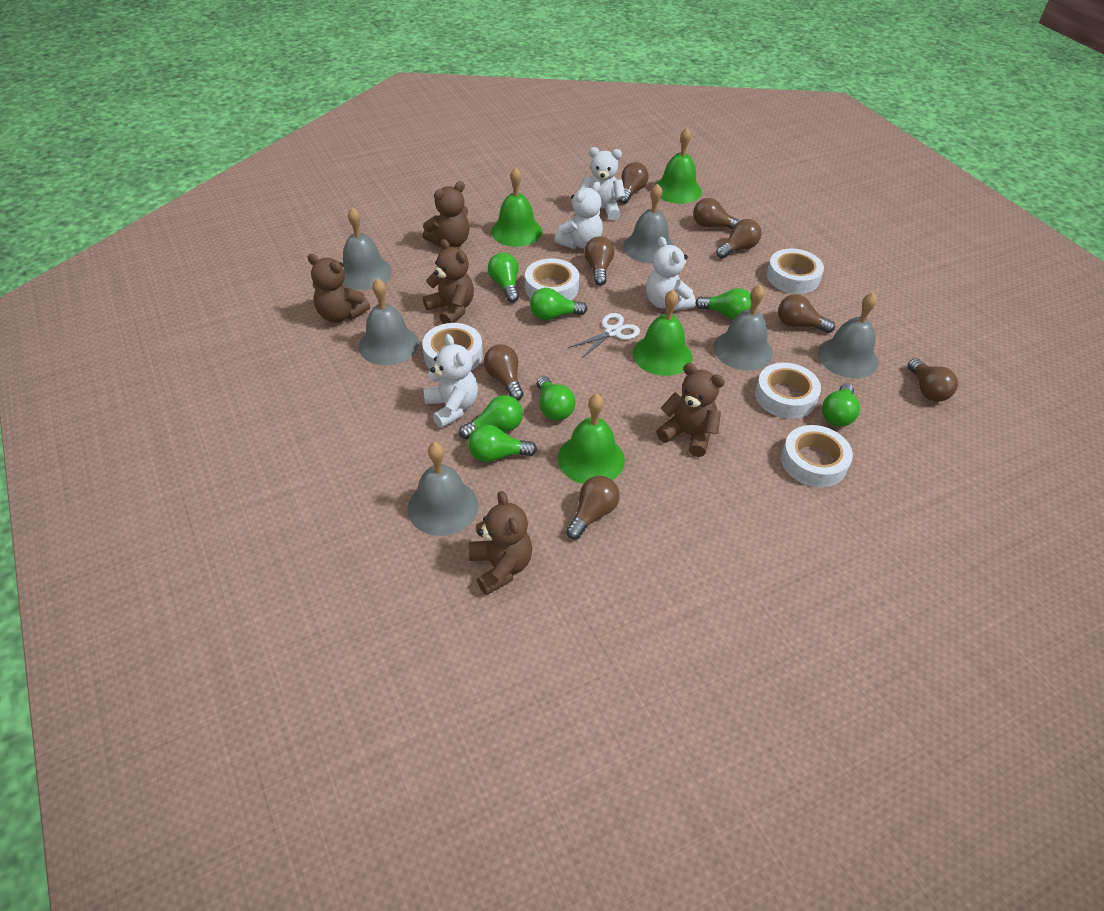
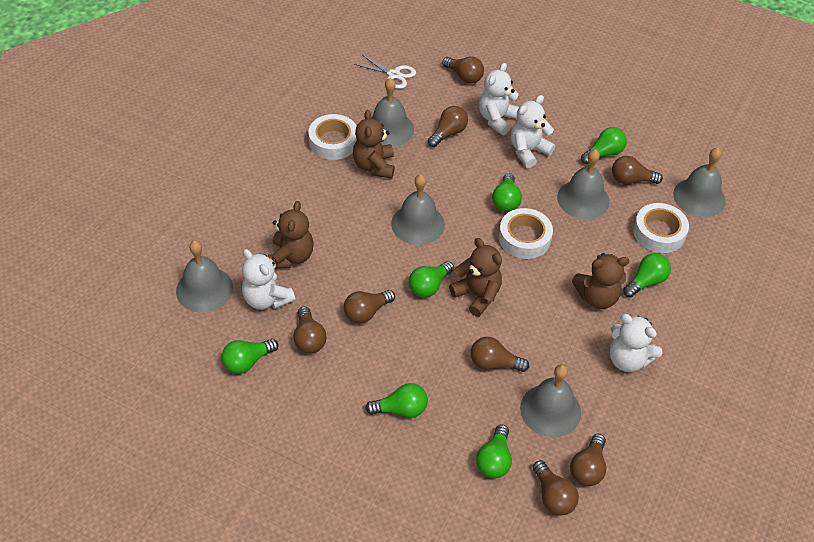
brown teddy bear: [308,254,370,323] [423,181,469,247] [423,239,474,324] [469,491,532,595] [656,363,725,457] = 5 -> [268,201,314,269] [353,110,395,179] [449,238,502,317] [572,253,629,309] = 4
green bell: [491,167,542,247] [558,394,625,484] [633,290,692,376] [654,128,702,204] = 4 -> none = 0
white tape: [422,323,483,371] [525,258,579,300] [755,363,821,419] [767,248,824,294] [781,425,853,487] = 5 -> [308,114,357,160] [499,208,553,259] [633,203,689,253] = 3

